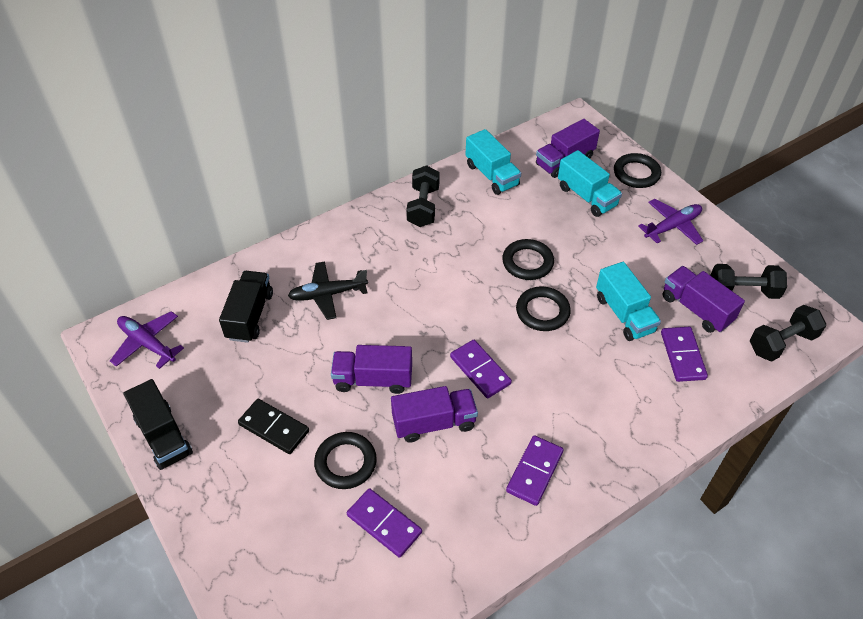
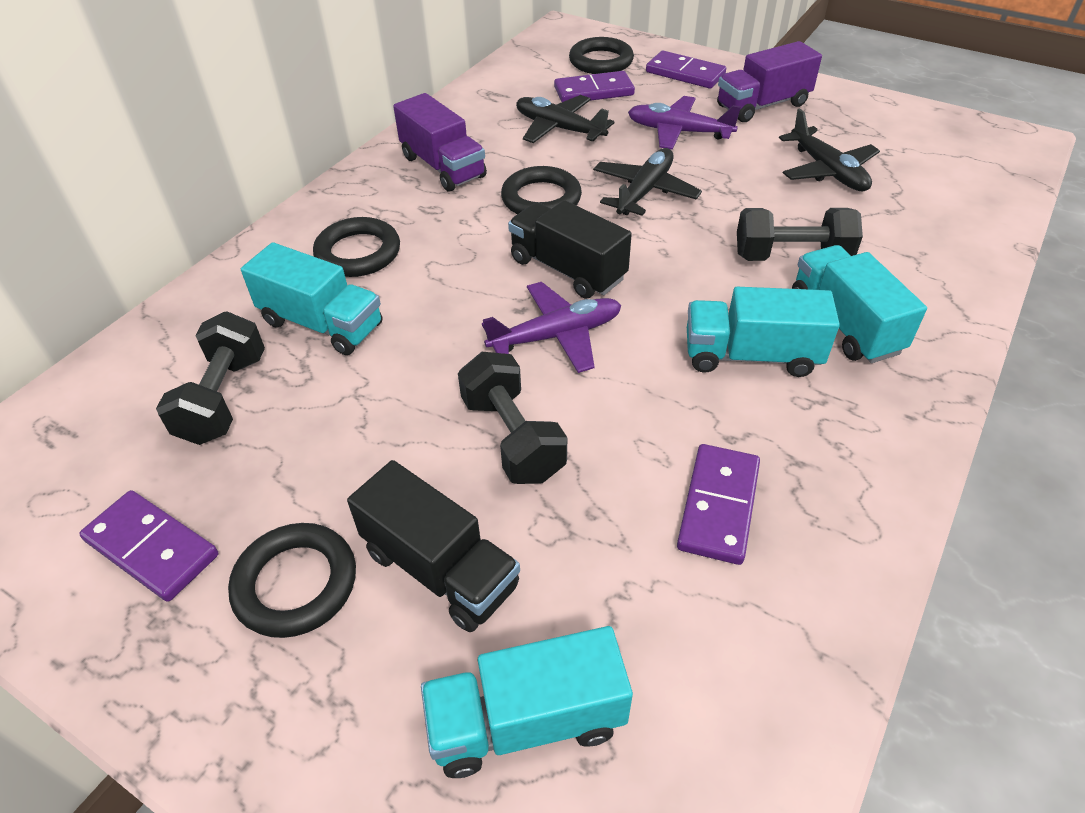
black domino: [238,399,309,454] = 1 -> none = 0
black plane: [288,261,368,320] = 1 -> [516,95,615,143] [593,148,702,216] [779,109,880,191] = 3
purple truck: [331,345,412,394] [391,386,478,443] [536,119,600,178] [663,266,745,333] = 4 -> [393,93,487,192] [717,41,822,122] = 2
turquoise truck: [466,129,521,195] [558,150,622,217] [596,262,661,341] = 3 -> [241,242,382,355] [421,626,633,778] [687,287,840,377] [792,245,927,363] = 4

